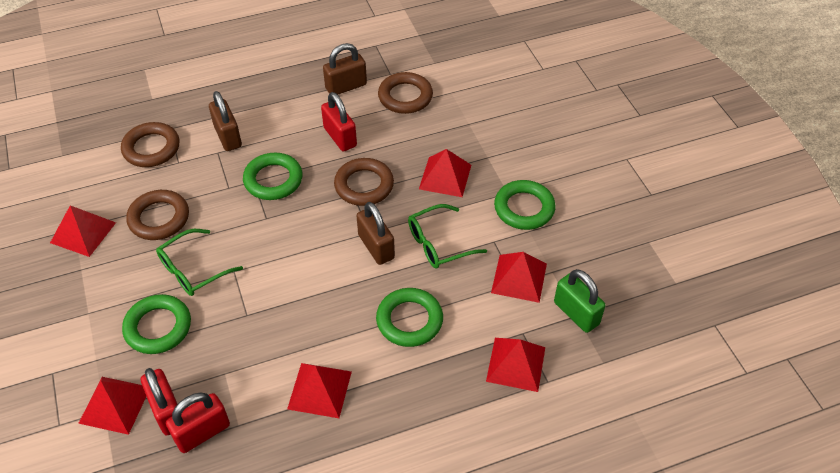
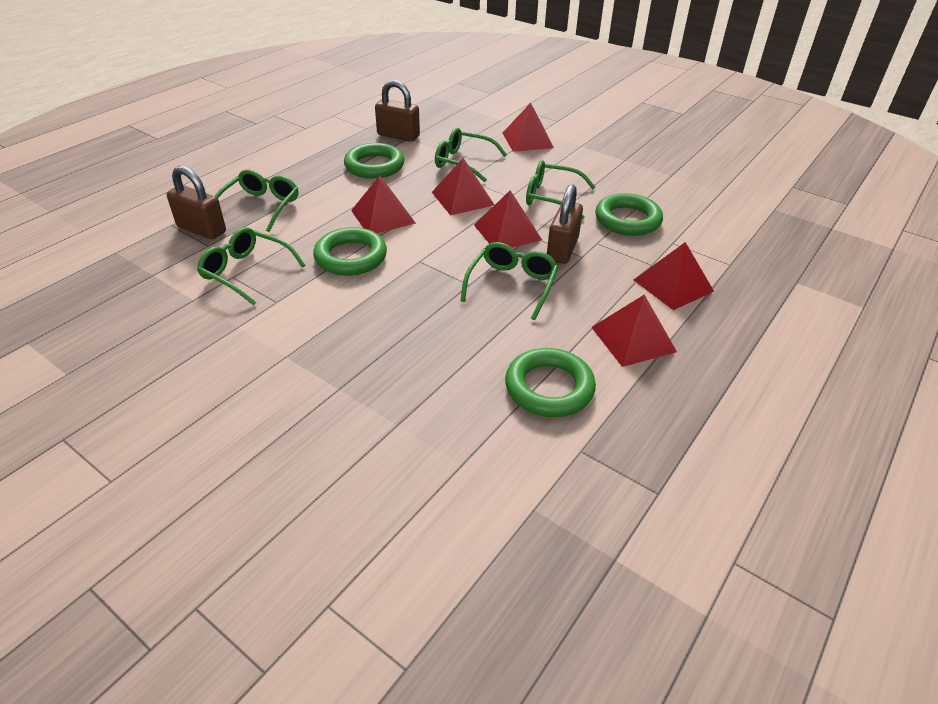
brown ring: [121,122,180,167] [126,190,189,240] [334,158,394,206] [378,72,433,114] = 4 -> none = 0
green glasses: [156,229,243,296] [408,204,487,269] = 2 -> [197,227,305,305] [215,170,298,232] [435,128,507,182] [460,242,558,320] [526,160,596,219] = 5
green padlock: [554,269,606,333] = 1 -> none = 0
red padlock: [141,368,177,435] [166,393,230,453] [321,92,357,151] = 3 -> none = 0

